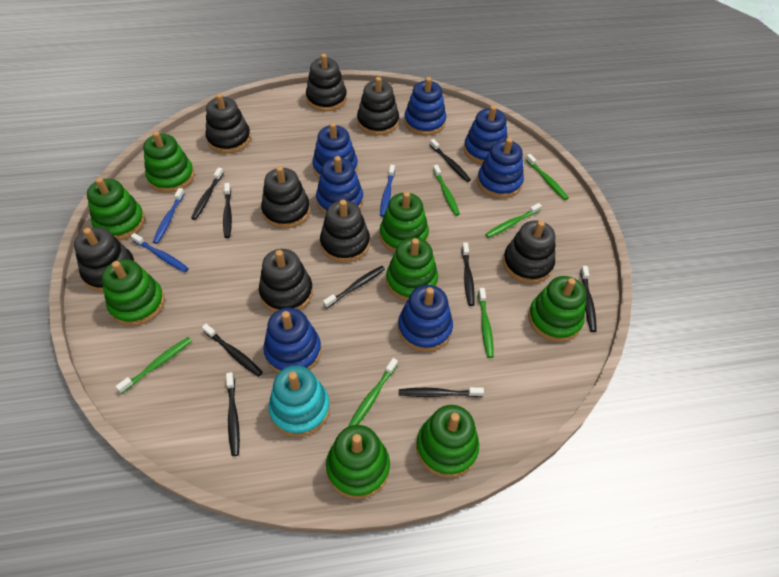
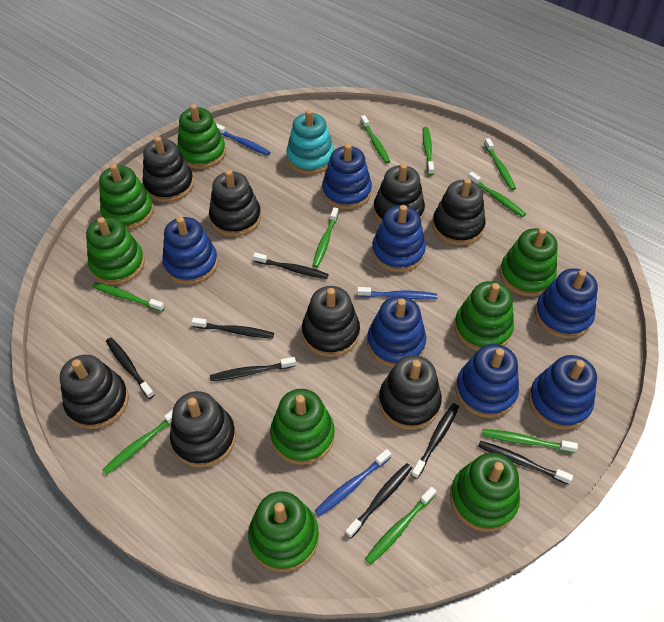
black toothbrush: [191,168,223,220] [202,324,263,377] [223,183,232,238] [226,372,240,456] [323,266,385,308] [399,387,484,397] [430,139,471,182] [462,243,475,306] [580,266,597,332] = 9 -> [106,338,155,399] [191,317,274,339] [210,357,296,381] [253,253,329,279] [345,463,412,538] [411,403,459,479] [478,441,573,485] = 7
green toothbrush: [116,337,192,393] [348,358,398,427] [433,165,460,216] [478,288,494,358] [485,203,542,238] [526,154,569,200] = 6 -> [93,282,165,312] [102,409,173,475] [312,207,339,268] [361,115,390,164] [365,487,436,564] [423,127,434,175] [468,172,526,217] [482,429,578,453] [484,138,516,190] = 9

